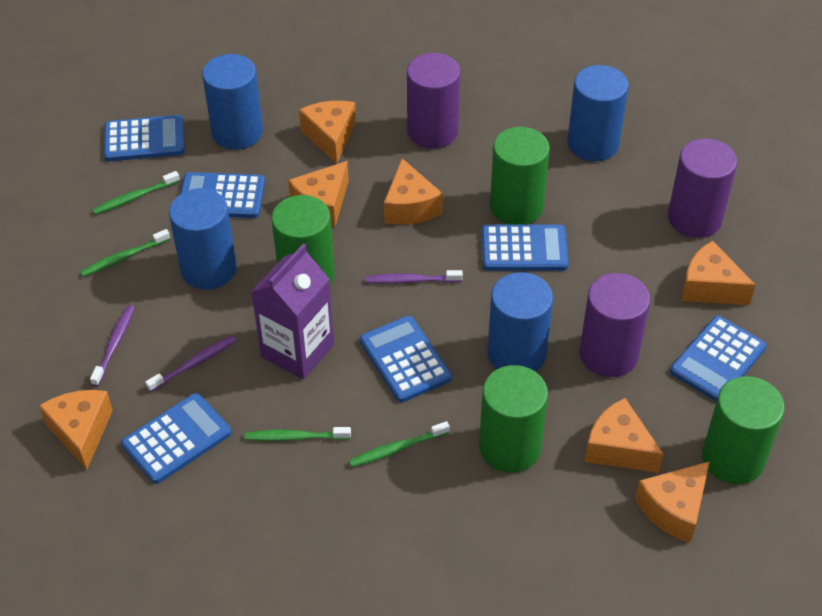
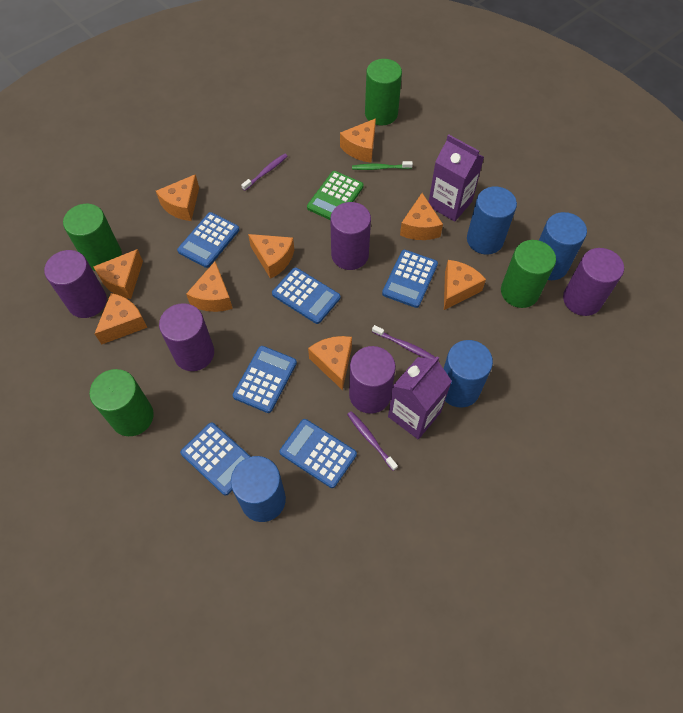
green calculator: none = 0 -> [307,171,364,220] = 1
green toothbrush: [80,229,170,277] [92,171,180,215] [244,427,351,441] [349,421,450,467] = 4 -> [352,161,413,170] = 1
orange cheese: [39,390,113,470] [288,161,349,227] [299,101,356,164] [384,158,443,225] [585,398,664,473] [635,461,710,543] [682,241,756,305] = 7 -> [93,249,143,299] [94,293,148,345] [156,174,199,221] [186,262,233,312] [248,234,294,279] [308,336,352,390] [340,118,376,163] [400,193,443,240] [444,260,486,310] = 9
purple carton: [251,244,334,379] = 1 -> [388,356,452,439] [429,134,484,222] = 2
purple cylinder: [407,53,460,148] [579,273,650,377] [668,138,737,238] = 3 -> [44,250,107,318] [159,303,214,371] [330,202,371,270] [349,346,396,414] [563,248,624,316] = 5

